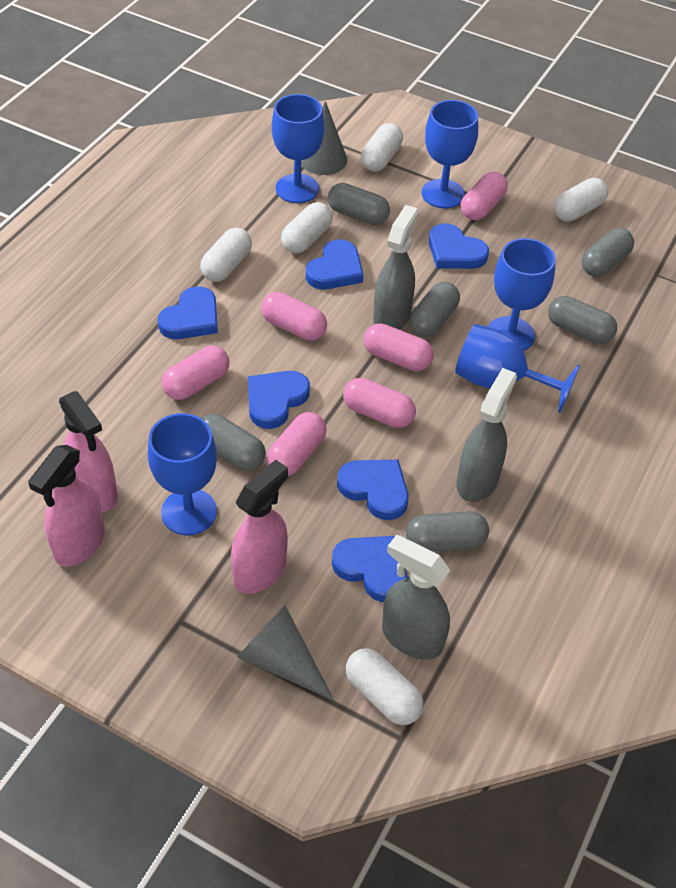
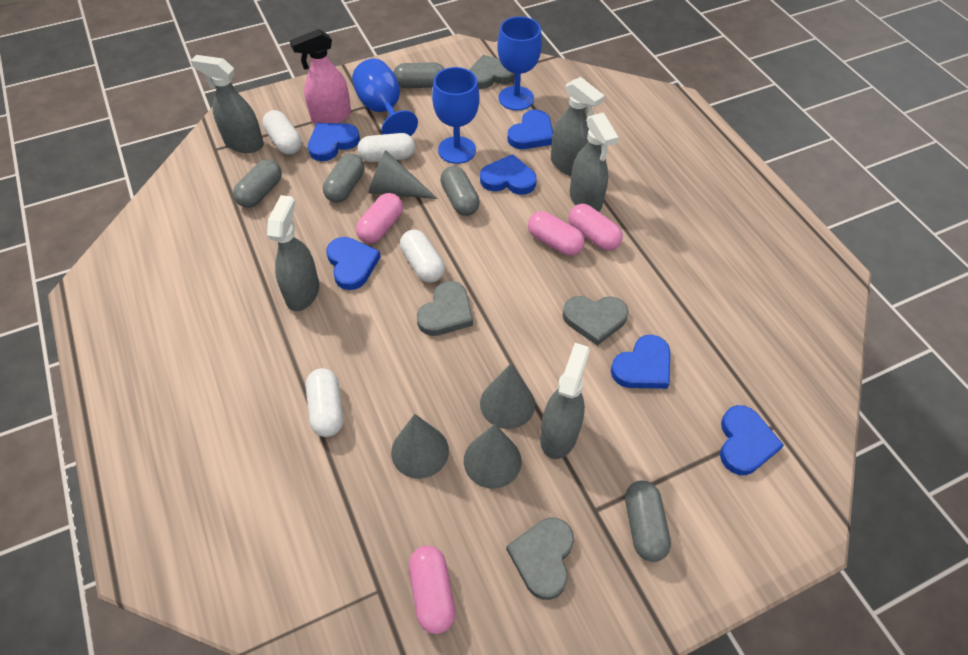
blue goblet: [148,413,217,535] [272,94,324,203] [422,100,478,208] [455,324,580,413] [488,238,556,351] = 5 -> [352,58,418,136] [432,67,480,164] [497,16,542,111] = 3
grey capsule: [202,414,266,471] [328,183,390,225] [406,511,489,552] [409,282,460,338] [548,296,617,344] [581,228,634,277] = 6 -> [233,159,282,208] [323,153,365,203] [393,62,444,88] [440,166,480,216] [625,480,671,562] = 5
grey cone: [237,605,334,701] [301,101,347,175] = 2 -> [368,150,438,199] [391,414,449,479] [464,424,522,489] [480,364,535,429] = 4
grey heart: none = 0 -> [417,281,473,336] [469,55,515,89] [506,517,574,600] [562,296,629,346] = 4
grey spray bottle: [373,205,419,330] [382,535,450,660] [457,368,517,502] = 3 -> [191,55,264,153] [267,195,319,311] [540,343,590,459] [551,77,605,176] [569,112,619,212] = 5
pink capsule: [162,346,230,400] [261,292,327,341] [266,412,326,476] [343,378,416,428] [364,323,434,371] [461,172,508,220] = 6 -> [356,193,403,243] [409,546,456,634] [528,211,585,256] [569,204,623,251] = 4
pink spray bottle: [28,445,105,566] [59,391,118,512] [231,460,288,594] = 3 -> [290,29,351,124] = 1
white capsule: [200,228,252,282] [281,202,333,253] [346,648,423,725] [361,123,403,171] [554,178,608,221] = 5 -> [262,110,302,155] [305,368,344,437] [357,133,415,162] [400,230,445,283] = 4

